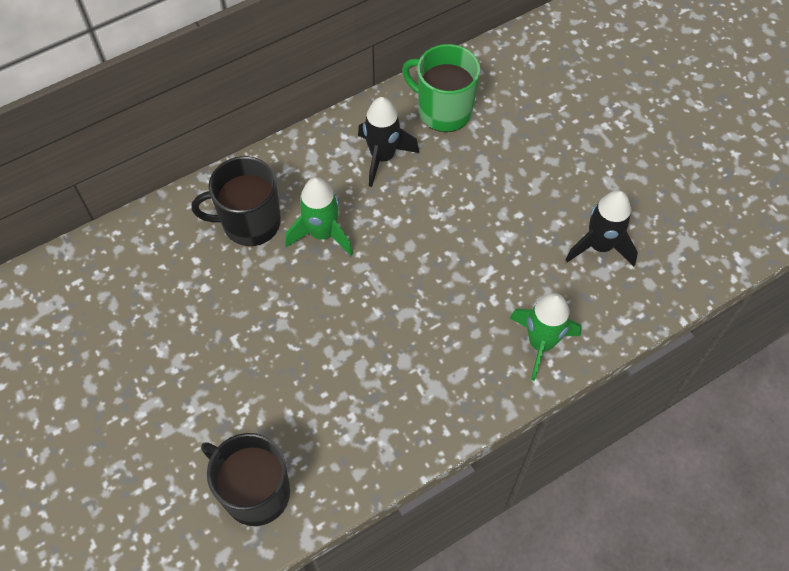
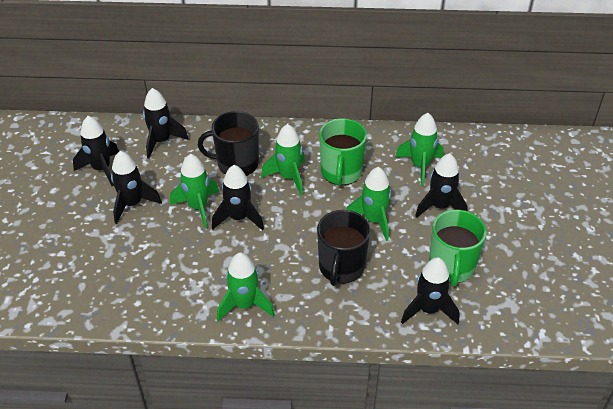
black rocket: [358,97,419,187] [566,190,638,266] = 2 -> [73,116,119,186] [111,151,162,224] [143,88,189,159] [212,165,264,231] [401,257,460,324] [415,153,468,218] = 6
green mug: [402,44,480,132] = 1 -> [319,118,367,186] [429,210,487,287] = 2
green rocket: [285,177,353,256] [510,293,582,381] = 2 -> [170,154,219,228] [217,253,275,322] [261,124,305,196] [346,167,391,241] [395,113,444,186] = 5

